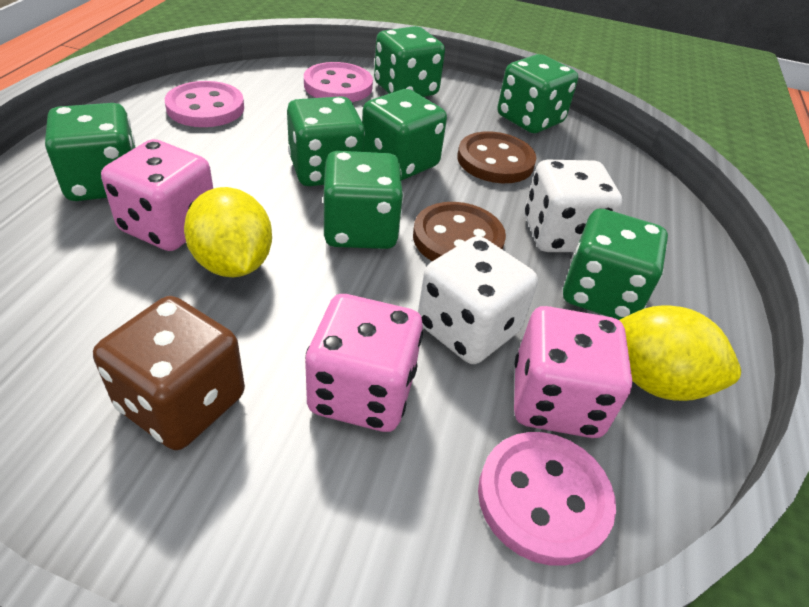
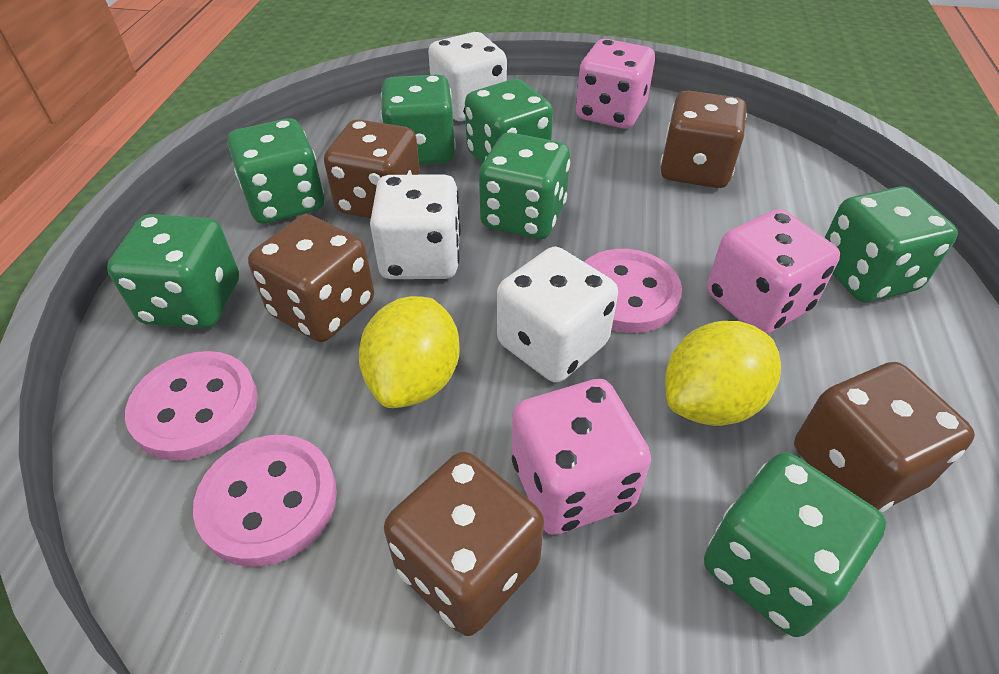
brown button: [413,202,506,261] [457,132,537,183] = 2 -> none = 0
brown dice: [93,296,245,450] = 1 -> [248,214,374,342] [324,119,420,219] [384,452,544,636] [660,90,747,188] [794,362,975,512] = 5
white dice: [418,236,538,364] [525,160,622,252] = 2 -> [370,174,461,279] [428,32,507,121] [497,246,618,383] = 3

